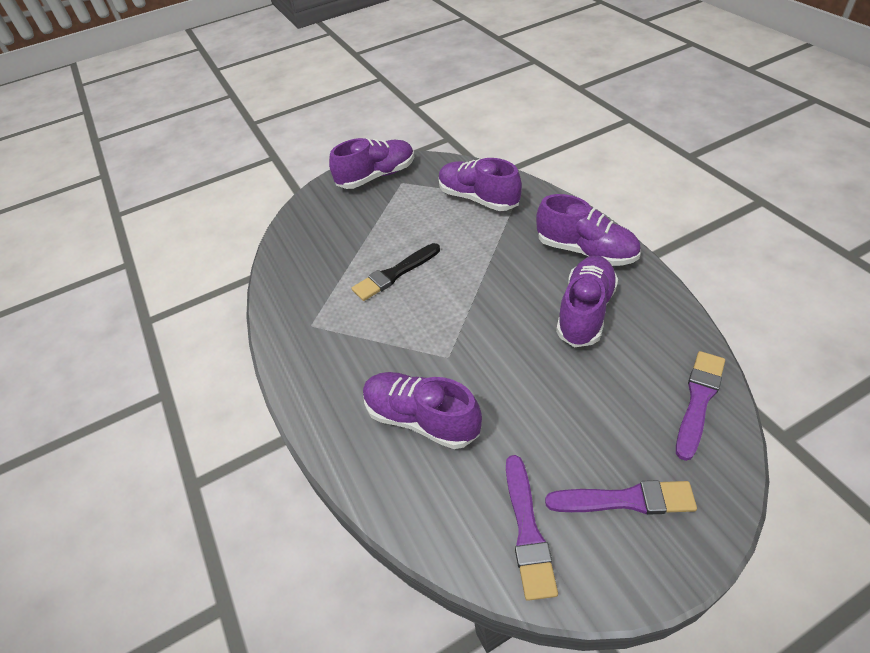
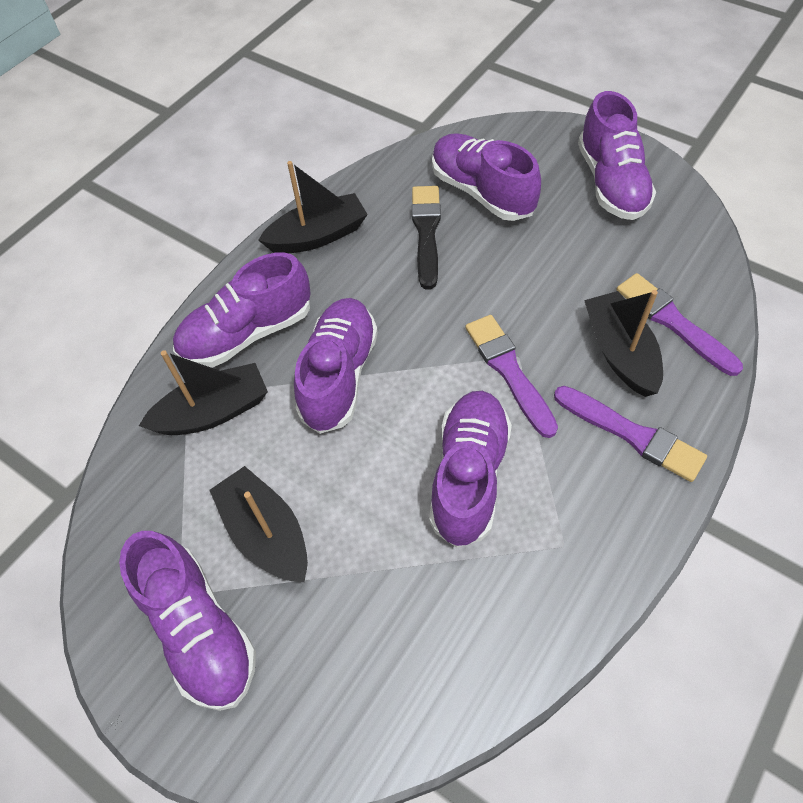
black boat: none = 0 -> [139,350,268,435] [209,466,308,582] [258,161,368,253] [584,290,663,397] = 4
purple shoe: [329,138,414,189] [363,372,482,449] [439,158,522,211] [536,194,640,266] [556,256,618,347] = 5 -> [119,531,256,711] [173,252,311,367] [294,298,378,434] [429,391,512,548] [432,133,541,221] [578,91,656,220] = 6

